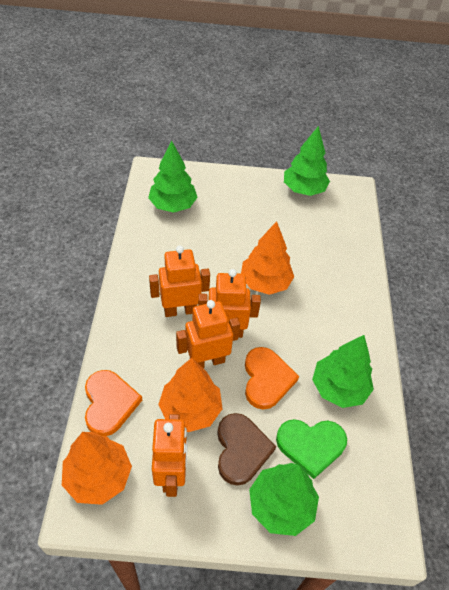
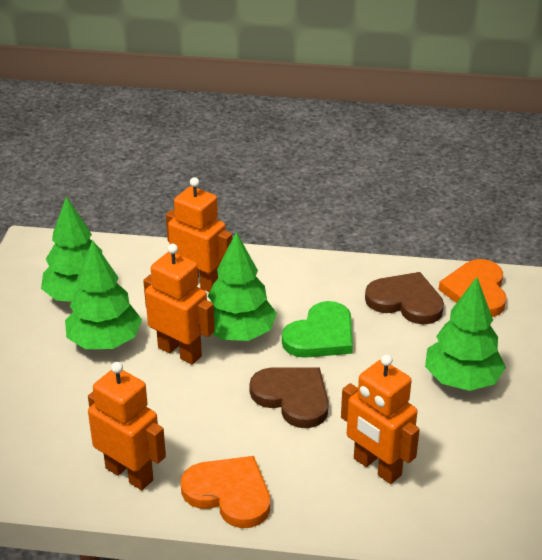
brown heart: [217,413,276,486] = 1 -> [249,367,329,428] [365,272,444,324] = 2
orange tree: [62,432,132,505] [158,358,223,432] [241,221,294,295] = 3 -> none = 0

